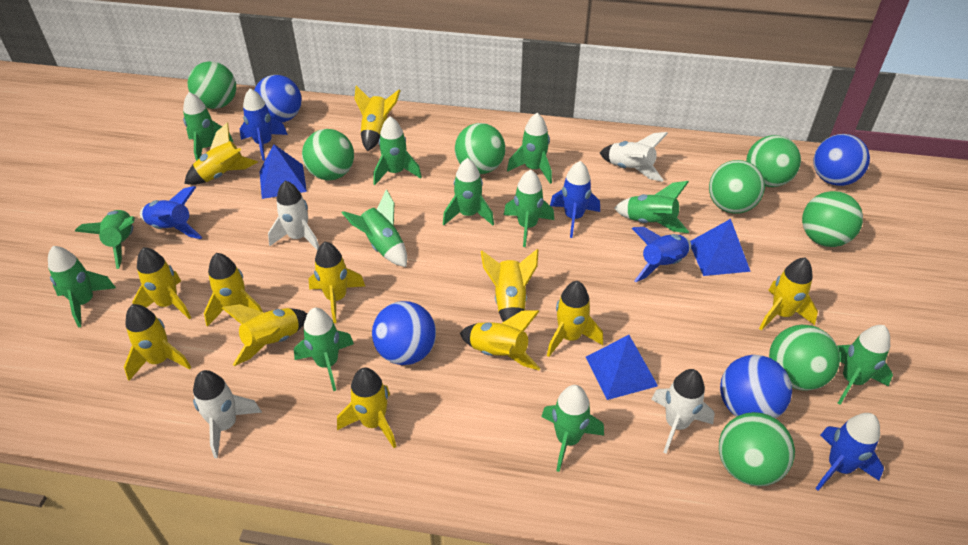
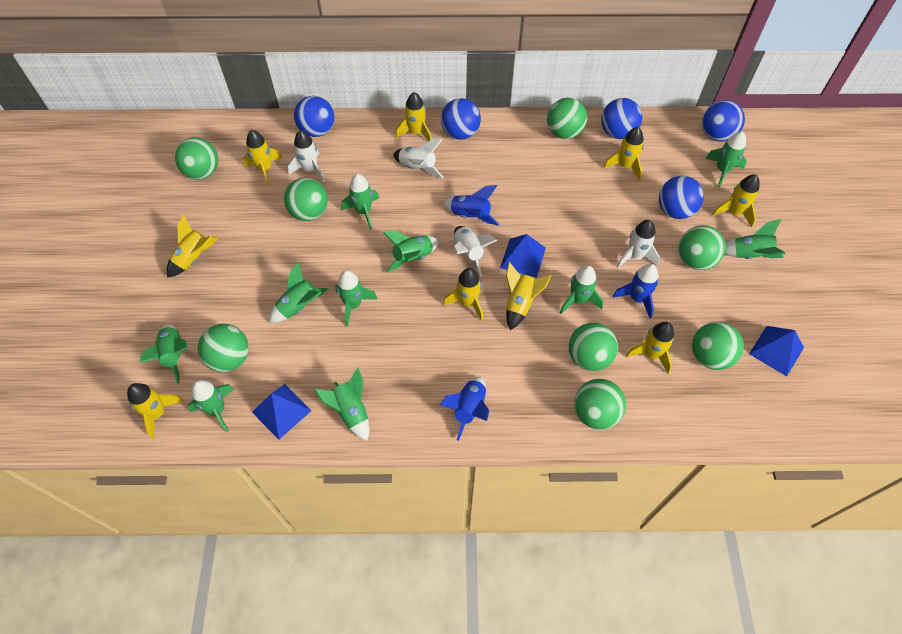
blue ball: [254,75,301,123] [372,301,436,365] [720,355,792,419] [813,134,870,186] = 4 -> [294,96,334,137] [441,98,481,140] [601,98,642,139] [659,176,704,219] [702,100,745,142] = 5
blue rocket: [140,186,203,239] [240,88,288,161] [550,161,600,238] [632,227,691,282] [815,413,884,491] = 5 -> [440,377,489,441] [443,185,499,226] [613,264,659,318] = 3
green rocket: [48,246,116,327] [75,210,135,269] [183,92,233,161] [294,308,354,391] [342,189,407,267] [373,116,422,185] [443,158,494,225] [504,169,554,247] [507,113,552,184] [541,385,604,472] [614,181,689,233] [837,325,893,405] = 12 -> [139,324,188,384] [188,380,234,432] [269,262,328,323] [314,367,370,441] [335,270,377,326] [341,174,379,229] [383,230,439,272] [560,265,603,314] [705,131,747,187] [725,219,786,259] = 10
yellow rocket: [124,304,191,381] [132,247,191,319] [184,122,258,185] [204,253,263,327] [222,304,307,366] [309,242,365,323] [337,367,397,448] [354,85,401,151] [460,310,541,370] [481,249,538,322] [547,281,603,357] [759,257,818,330] = 12 -> [127,383,183,439] [167,215,219,278] [243,130,282,186] [396,92,432,141] [443,268,483,321] [506,262,552,330] [604,127,644,181] [626,322,674,374] [712,174,760,228] = 9

